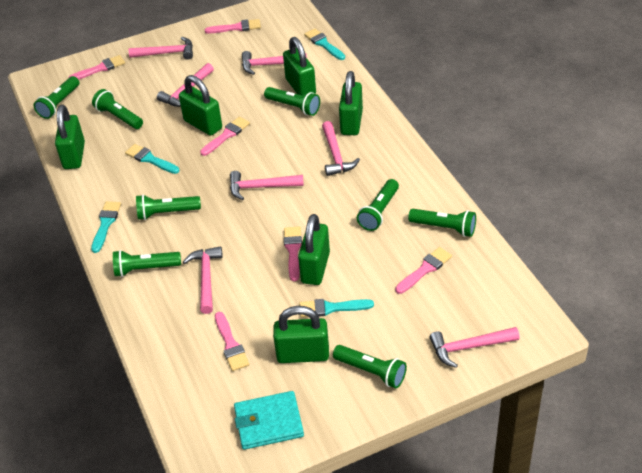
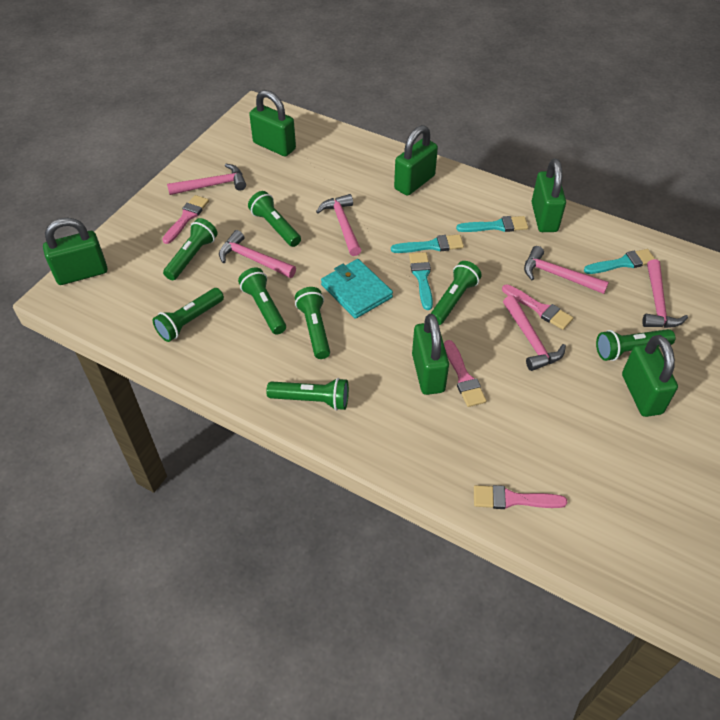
pink brush: [68,55,125,80] [200,117,250,156] [205,19,261,34] [215,312,249,371] [284,226,302,281] [395,247,452,294] = 6 -> [162,195,209,244] [444,340,487,407] [474,485,567,509] [502,284,573,330] = 4
pink hammer: [129,37,193,60] [157,63,214,107] [183,246,223,314] [230,171,304,200] [242,51,307,75] [322,121,360,176] [429,327,520,368] = 7 -> [167,164,246,195] [219,230,296,278] [316,194,362,256] [503,295,566,371] [524,246,609,294] [642,259,688,328] = 6

